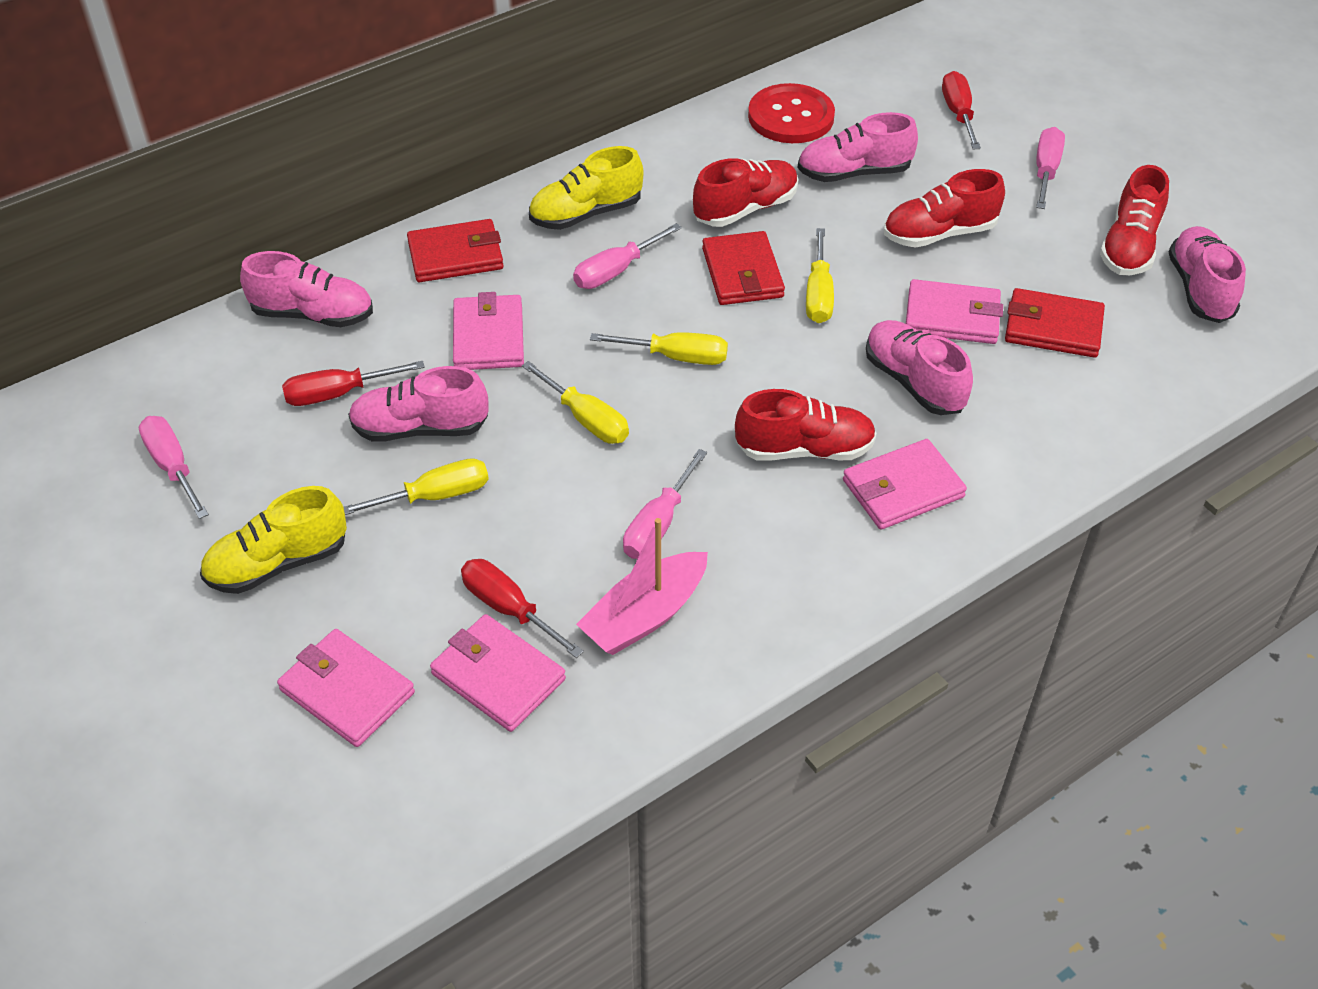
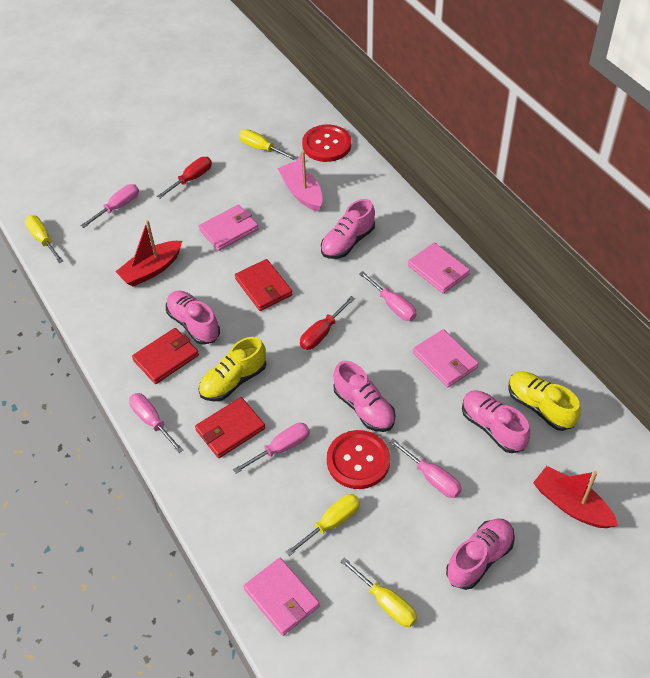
pink screwdriver: [139,416,209,519] [573,223,682,289] [623,449,707,559] [1036,127,1065,209] = 4 -> [80,184,139,228] [129,393,183,453] [233,423,310,474] [359,271,417,321] [389,438,462,498] = 5
pink wallet: [277,629,415,747] [430,614,566,732] [453,292,524,370] [843,439,967,530] [906,279,1003,344] = 5 -> [199,205,259,251] [243,558,320,636] [408,243,470,293] [413,329,479,387] = 4
red boat: none = 0 -> [115,220,182,287] [533,466,618,528] = 2
red button: [748,83,835,143] = 1 -> [302,125,351,162] [327,430,390,489] = 2
red screwdriver: [282,361,425,406] [461,559,584,658] [942,71,981,149] = 3 -> [157,157,212,198] [300,296,355,350] = 2
red shoe: [693,158,798,227] [735,389,877,461] [884,169,1005,247] [1100,165,1169,275] = 4 -> none = 0

